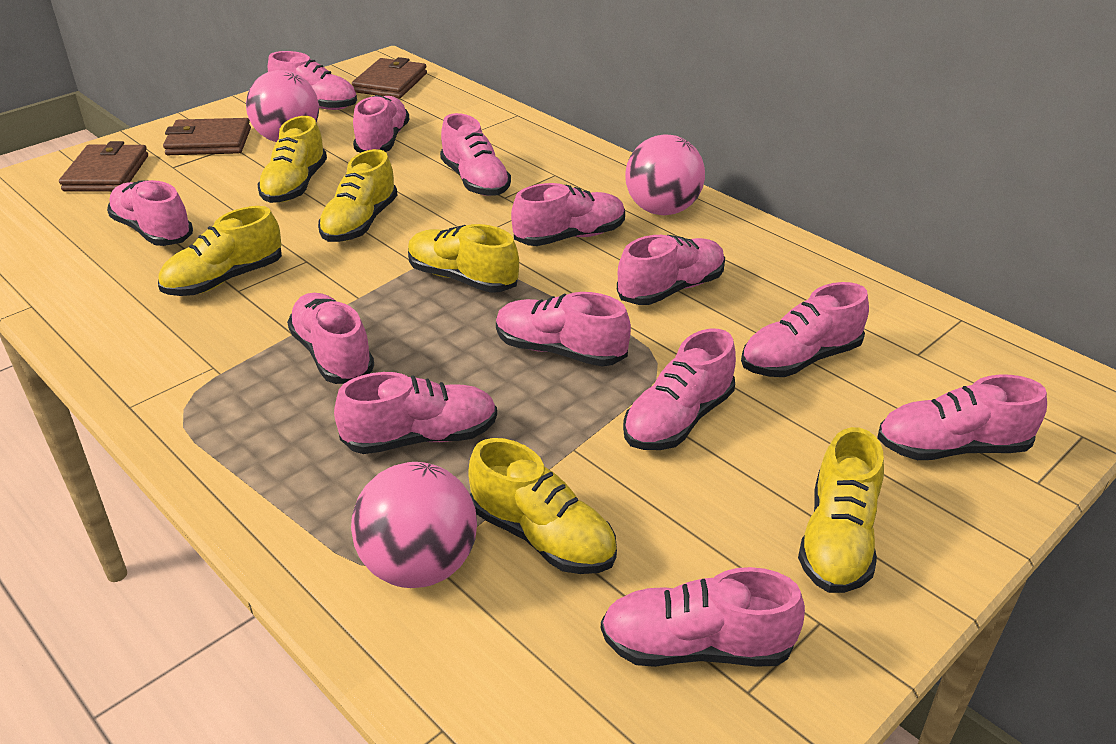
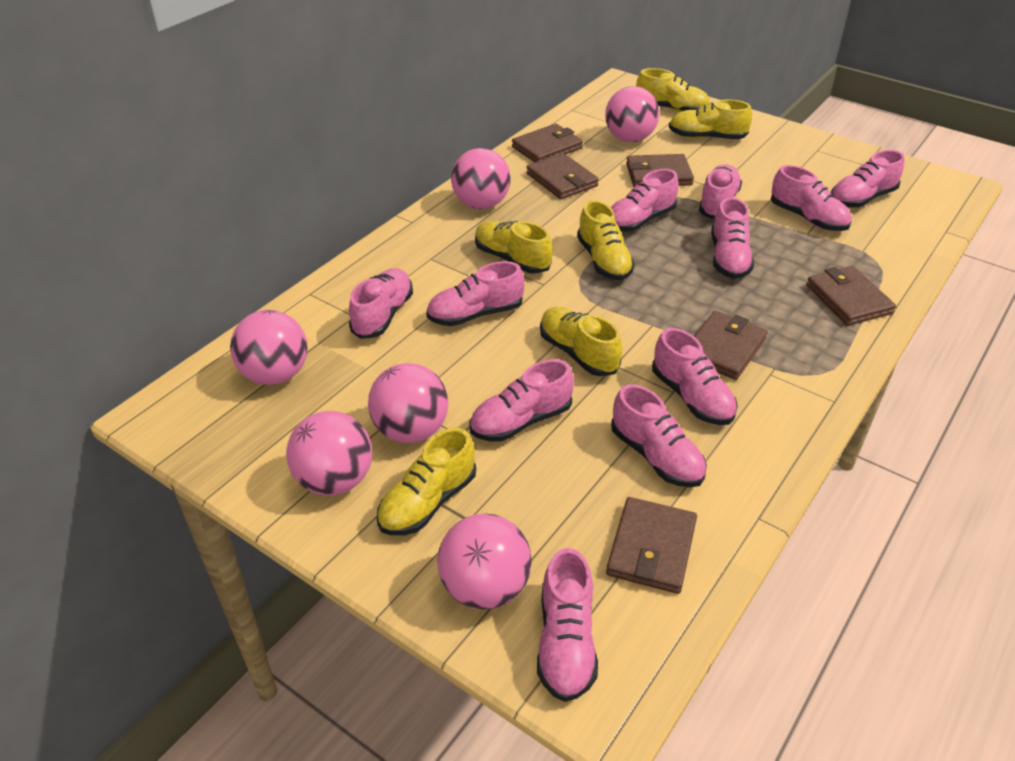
brown wallet: [59,141,148,192] [163,118,251,155] [352,57,427,98] = 3 -> [512,124,583,162] [527,153,599,199] [606,497,697,594] [626,154,694,187] [694,311,768,380] [806,266,896,326] = 6
pink ball: [246,70,319,142] [351,462,477,588] [625,134,705,215] = 3 -> [230,310,308,385] [286,411,372,496] [368,363,448,443] [437,513,532,610] [451,148,511,209] [605,86,659,142] = 6
pink shoe: [107,180,193,246] [268,51,357,110] [287,293,374,384] [334,372,497,454] [353,95,409,153] [440,113,511,196] [496,292,631,367] [511,183,625,246] [601,567,805,667] [617,235,725,305] [623,329,736,450] [741,282,869,377] [877,375,1047,460] = 13 -> [349,268,413,339] [426,261,525,326] [469,359,574,442] [537,548,598,702] [611,169,679,232] [611,384,707,488] [652,328,738,425] [699,164,742,219] [711,197,754,279] [771,165,852,231] [831,150,904,207] = 11

